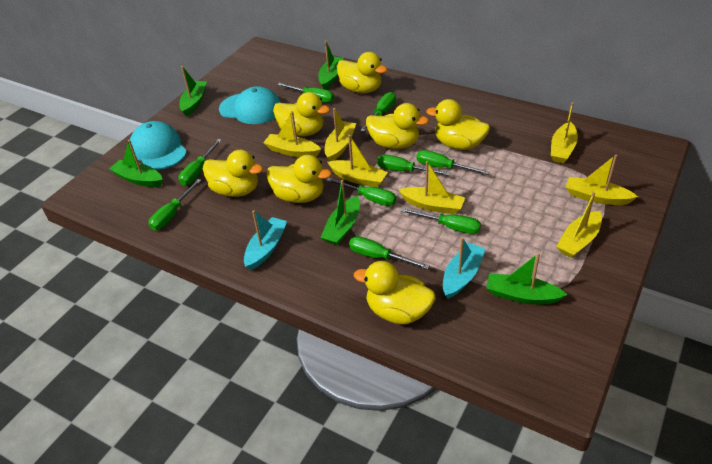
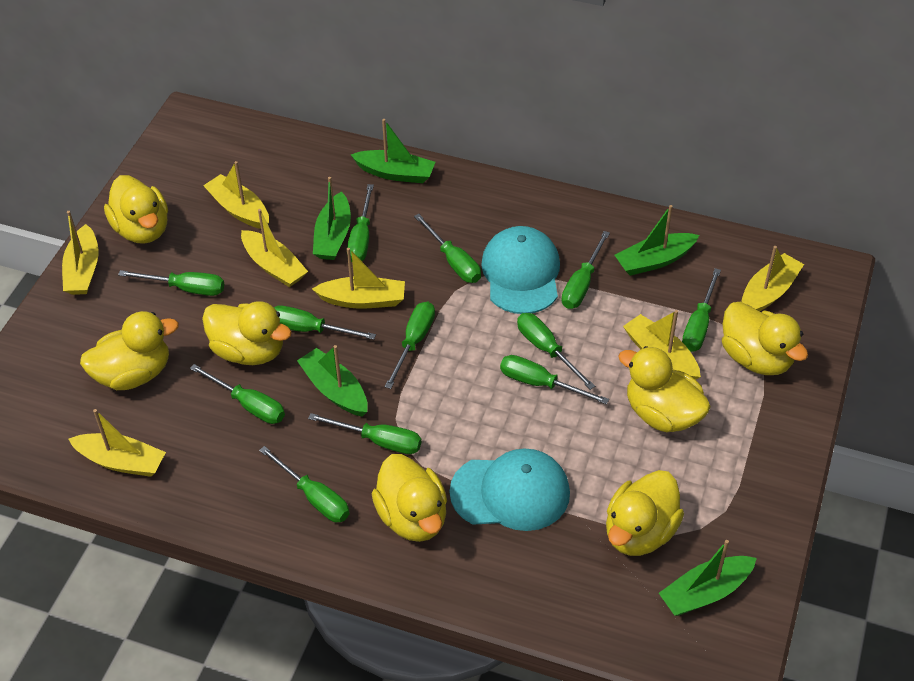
green screwdriver: [149,179,202,230] [179,139,222,185] [277,83,334,103] [326,178,396,206] [349,236,430,269] [360,92,396,132] [377,154,450,176] [400,208,481,234] [417,150,490,175] = 9 -> [118,270,224,296] [190,364,285,424] [259,446,349,522] [274,305,376,340] [308,413,421,454] [347,184,374,262] [385,302,435,389] [414,214,481,283] [500,355,609,405] [517,313,595,390] [561,231,610,309] [682,268,721,352] = 12
turquoise boat: [244,211,288,270] [443,237,485,299] = 2 -> none = 0

